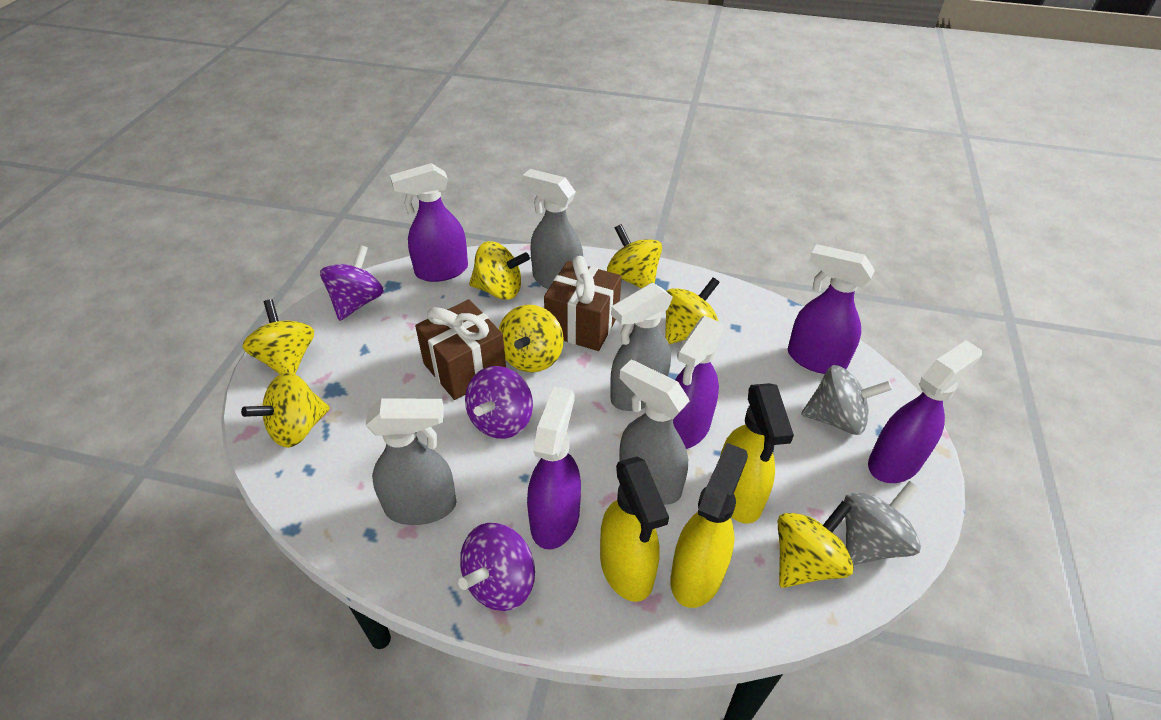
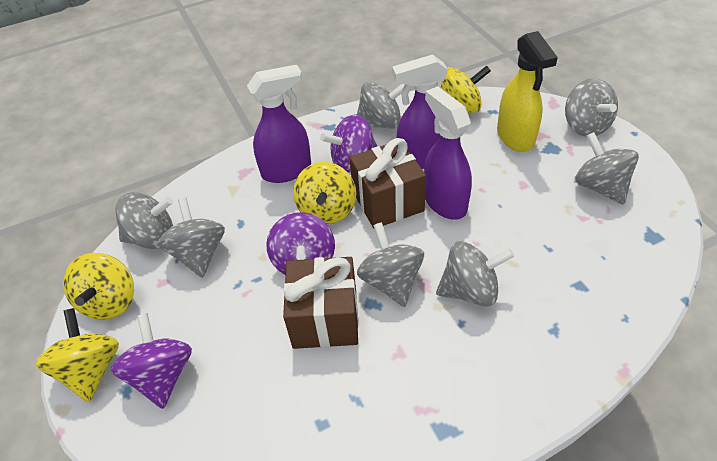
grey spinning top: [801,365,892,435] [844,481,921,565] = 2 -> [115,192,173,249] [158,197,225,278] [357,82,405,129] [357,222,424,307] [436,241,514,306] [565,78,618,137] [575,132,639,205] = 7
grey spray bottle: [366,398,457,525] [522,169,583,289] [610,283,673,411] [619,359,689,505] = 4 -> none = 0
purple spray bottle: [390,163,468,282] [527,387,581,550] [673,316,725,449] [788,244,875,374] [868,340,982,483] = 5 -> [247,65,311,183] [392,54,448,169] [424,86,472,220] = 3
yellow spinning top: [241,372,330,448] [242,299,314,374] [469,241,530,300] [499,305,564,372] [607,224,662,288] [665,277,720,344] [778,501,854,588] = 7 -> [36,308,119,402] [63,253,134,320] [293,162,356,224] [441,65,491,113] = 4
yellow spray bottle: [600,457,669,602] [670,443,748,608] [720,383,794,524] = 3 -> [497,31,558,152] = 1

